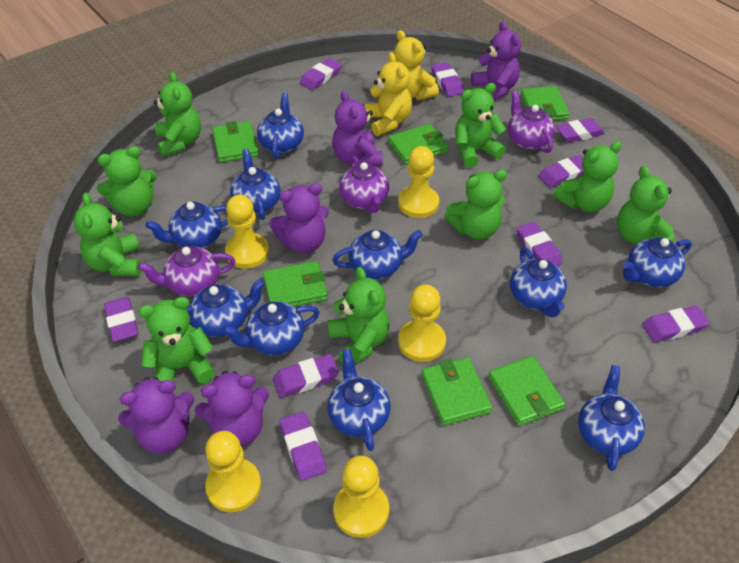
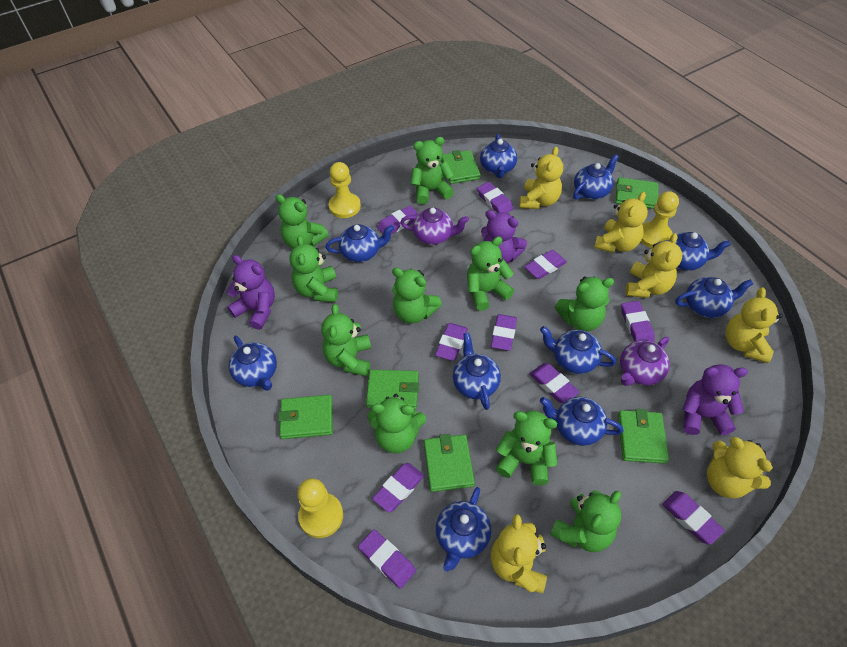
green teddy bear: [74,193,141,276] [97,146,157,216] [138,297,215,384] [154,72,201,157] [327,267,389,364] [444,170,507,240] [455,83,506,168] [553,141,622,212] [617,166,674,243] = 9 -> [275,194,329,248] [290,235,338,302] [321,304,371,376] [367,394,426,453] [392,268,442,323] [411,137,454,204] [467,236,514,311] [496,411,557,485] [550,490,621,552] [555,276,614,332] = 10
purple eraser: [104,297,138,342] [273,354,339,398] [280,412,327,481] [300,58,342,90] [431,62,464,97] [516,222,562,266] [538,155,584,188] [556,118,605,142] [642,306,710,342] = 9 -> [358,530,416,589] [372,463,424,512] [377,206,419,234] [435,323,468,361] [477,182,513,213] [491,314,517,351] [524,250,567,279] [530,363,579,403] [621,301,655,343] [662,491,725,545] = 10
purple teapot: [138,246,236,296] [339,156,389,213] [508,91,555,153] = 3 -> [400,207,469,245] [620,337,670,386] = 2
purple teddy bear: [118,377,194,454] [194,371,269,447] [269,183,329,253] [332,91,383,166] [471,21,521,100] = 5 -> [226,255,275,330] [481,210,527,263] [682,364,748,435] = 3
yellow pawn: [205,431,261,512] [225,195,269,269] [333,456,389,538] [398,146,439,218] [398,285,446,362] = 5 -> [297,478,343,538] [329,162,361,218] [641,191,679,248] = 3
yellow teddy bear: [365,52,412,136] [394,30,439,100] = 2 -> [491,514,547,594] [519,147,563,209] [594,192,648,253] [626,233,682,298] [707,437,773,498] [726,288,783,363] = 6

